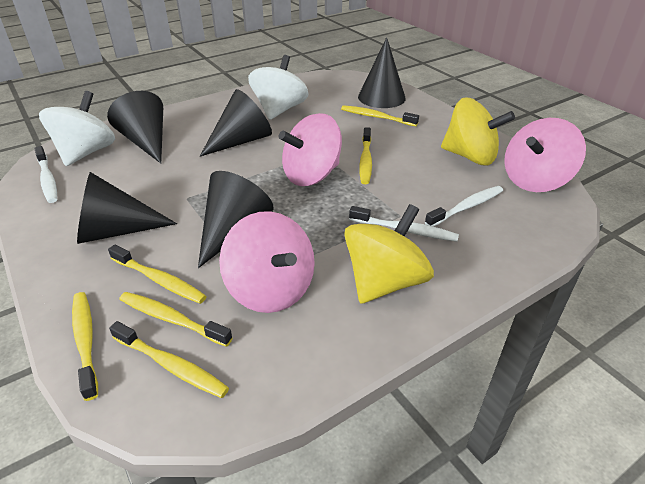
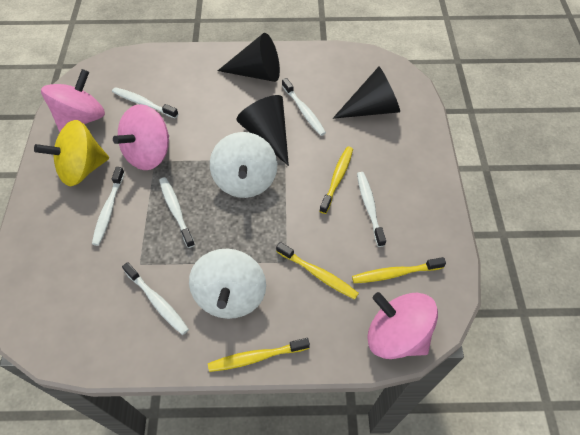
black cone: [77,172,177,244] [107,91,163,163] [198,171,274,268] [200,89,272,156] [358,37,406,108] = 5 -> [218,33,280,82] [236,95,289,166] [333,67,400,119] = 3
white toothbrush: [34,146,57,203] [349,206,459,242] [425,186,503,227] = 3 -> [92,167,125,246] [112,87,178,119] [122,262,189,335] [159,177,195,248] [282,78,326,136] [357,172,386,247] = 6
yellow spinning top: [344,204,434,304] [441,98,515,165] = 2 -> [34,120,109,186] = 1
yellow toothbrush: [72,292,98,401] [108,244,207,304] [109,321,229,398] [119,292,233,347] [341,105,419,126] [359,127,372,184] = 6 -> [208,338,310,372] [276,242,359,299] [319,147,353,214] [352,257,446,283] = 4

